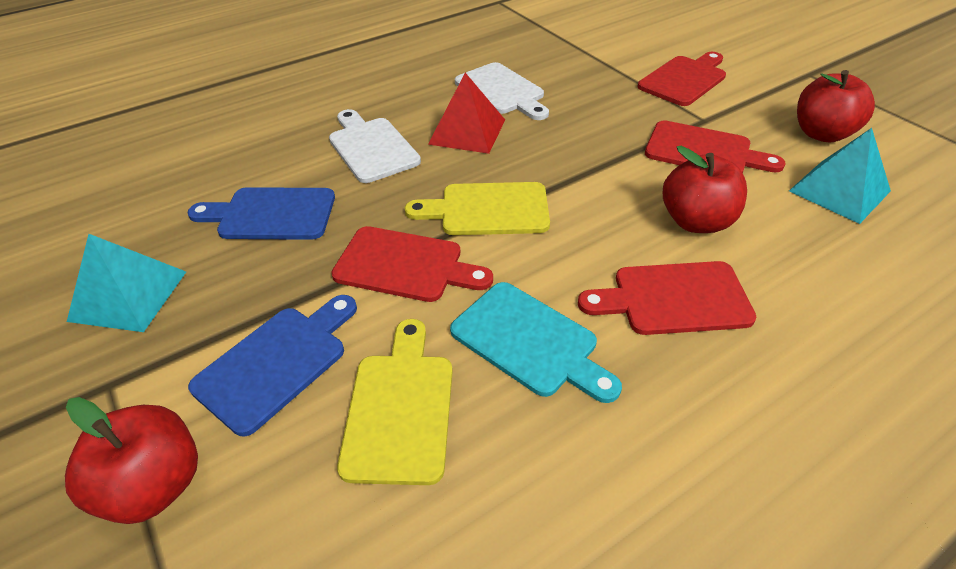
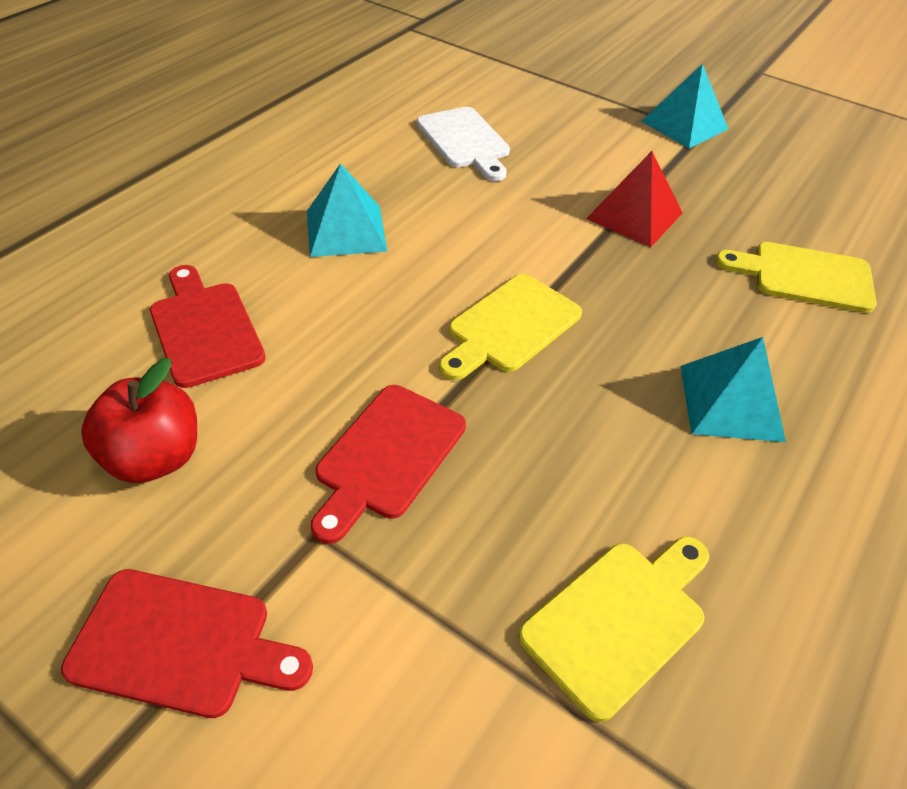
blue cutting board: [187,187,335,240] [188,295,357,437] = 2 -> none = 0
red apple: [65,397,198,524] [663,146,747,233] [797,70,875,143] = 3 -> [81,358,197,483] = 1
red cutting board: [331,226,493,302] [578,261,756,335] [638,52,726,106] [645,120,786,173] = 4 -> [61,569,313,718] [150,265,266,388] [311,385,466,544] = 3
turquoise cutting board: [450,282,622,403] = 1 -> none = 0
turquoise pyramid: [67,234,186,332] [789,128,891,224] = 2 -> [307,163,387,257] [641,63,728,148] [680,337,786,442] = 3
white cutting board: [329,109,421,183] [455,62,549,120] = 2 -> [416,107,510,181] = 1
yellow cutting board: [337,319,453,485] [405,182,550,235] = 2 -> [439,274,582,381] [518,536,709,722] [715,242,877,313] = 3

